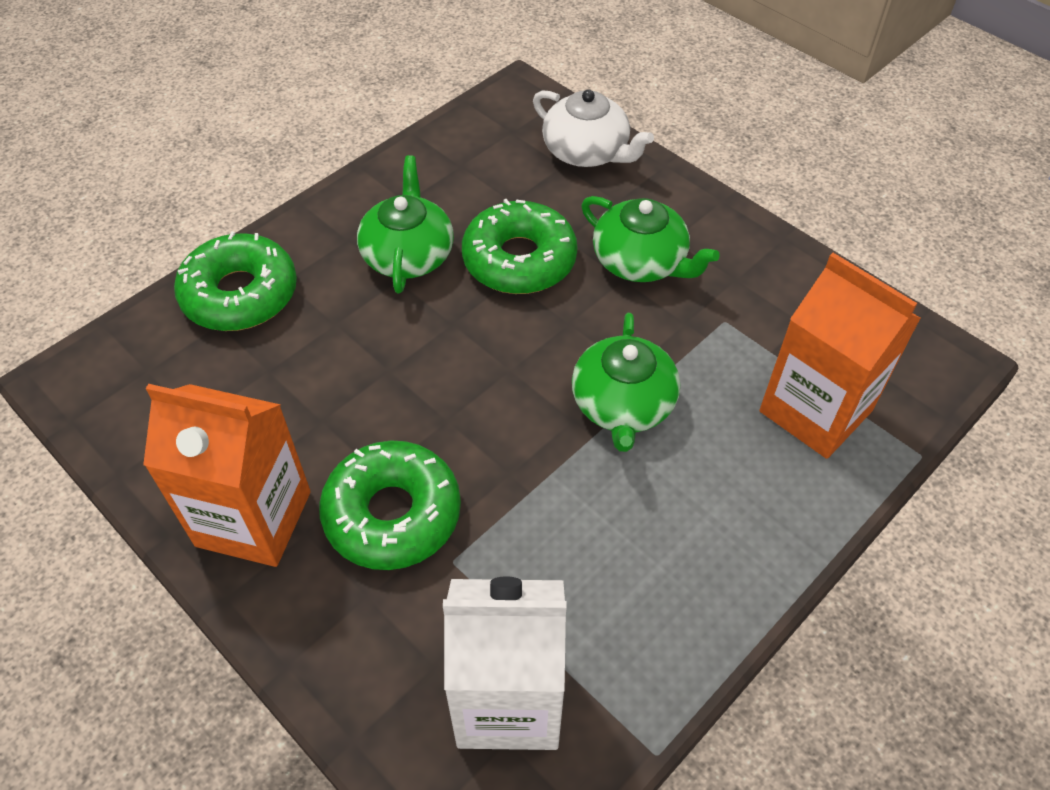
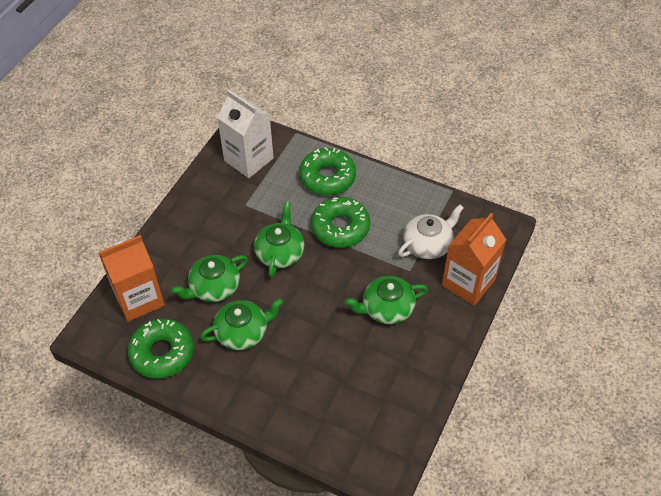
green teapot: [357,155,454,293] [572,313,680,452] [581,196,720,282] = 3 -> [171,255,248,302] [200,298,283,350] [254,201,305,277] [345,276,428,324] = 4

